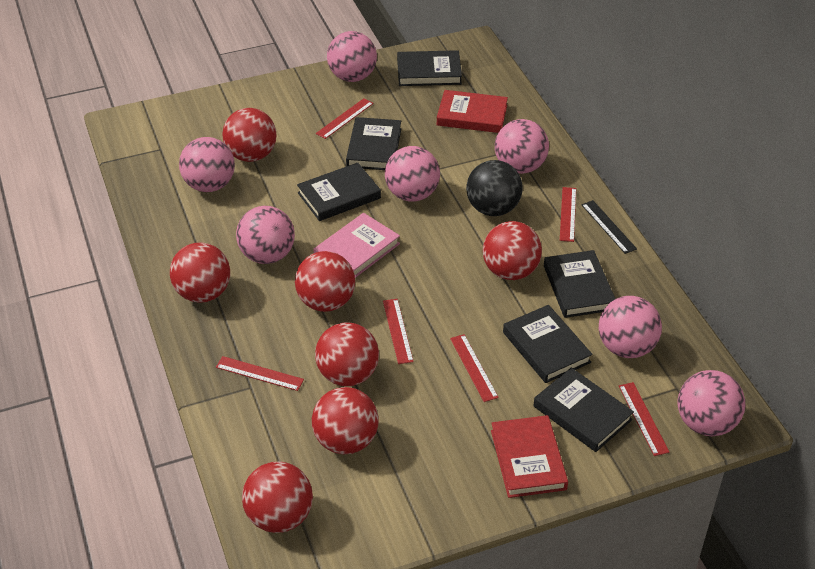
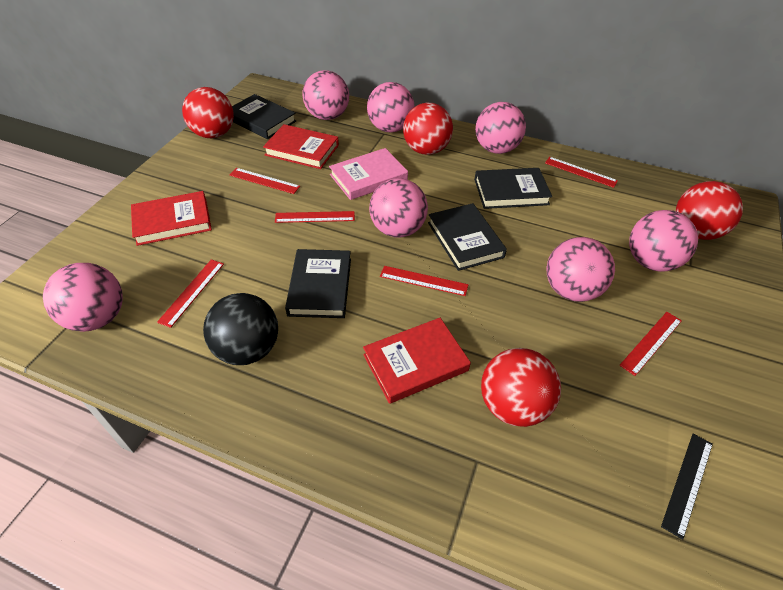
black book: [297,163,381,221] [346,117,401,170] [397,50,462,86] [503,305,593,383] [534,368,634,452] [544,250,615,318] = 6 -> [232,94,296,139] [285,249,351,318] [428,203,507,271] [474,168,552,209] = 4
red ball: [170,243,230,303] [222,108,276,162] [242,462,313,533] [295,251,355,312] [312,387,378,454] [315,322,379,386] [483,221,542,280] = 7 -> [182,87,234,138] [403,103,453,155] [481,348,561,427] [676,181,743,240] = 4
red book: [437,90,508,133] [491,415,568,498] = 2 -> [131,191,212,246] [263,124,339,169] [363,318,471,404] = 3

